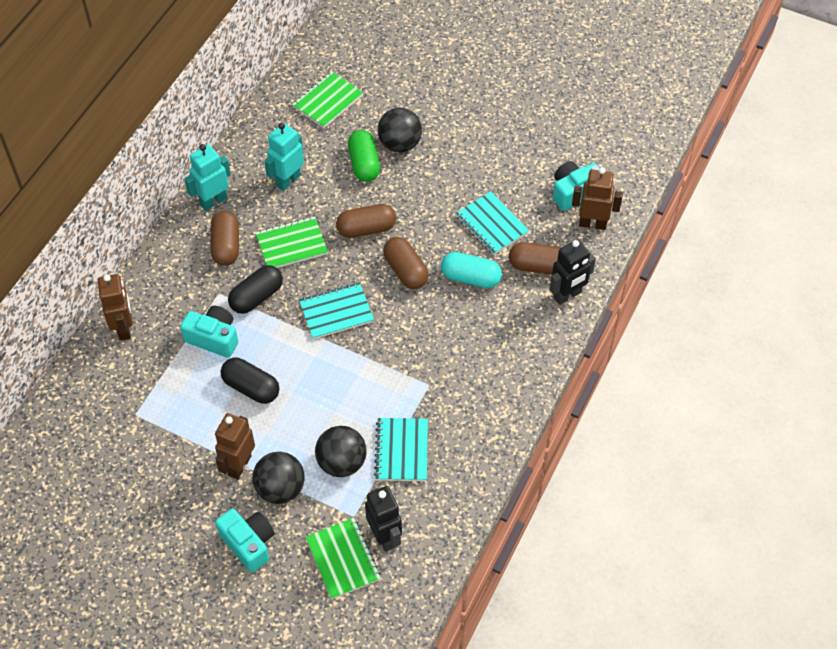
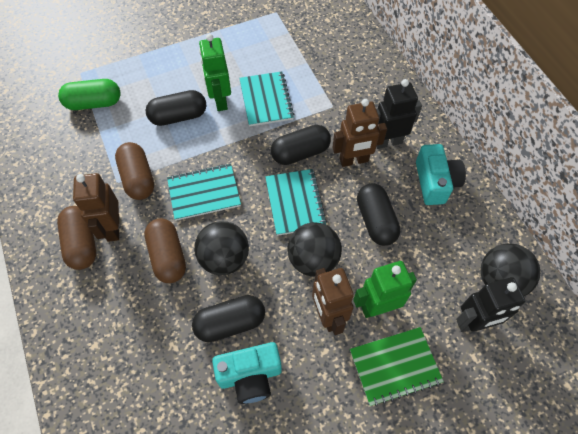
black capsule: [220,357,279,404] [228,265,283,314] = 2 -> [145,90,206,126] [192,295,265,342] [271,125,331,165] [357,183,400,246] = 4
brown capsule: [211,211,239,266] [336,204,396,238] [383,237,429,289] [509,242,561,275] = 4 -> [57,206,96,270] [115,142,154,200] [144,218,186,283] = 3
green notebook: [256,217,328,268] [292,72,363,128] [305,518,381,599] = 3 -> [350,327,444,407] = 1
green robot: none = 0 -> [199,34,231,111] [353,261,417,318] = 2
turquoise camera: [180,306,238,358] [215,509,275,573] [553,161,599,211] = 3 -> [212,342,282,404] [416,144,466,205] = 2
turquoise capsule: [441,252,502,288] = 1 -> none = 0
turquoise robot: [184,144,231,211] [264,123,304,191] = 2 -> none = 0

